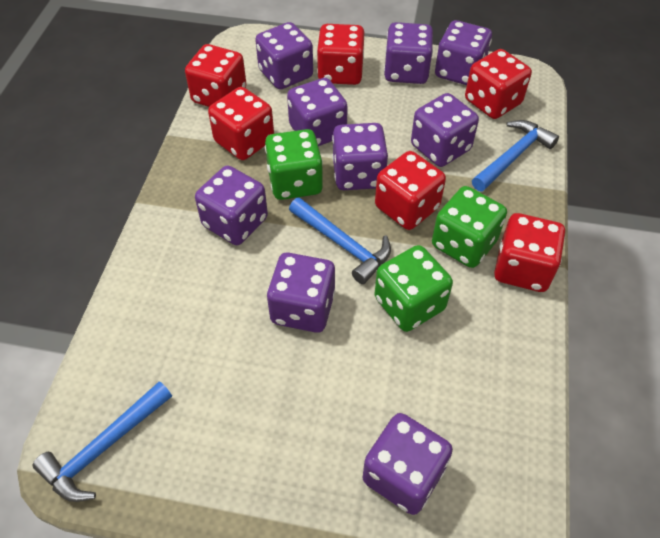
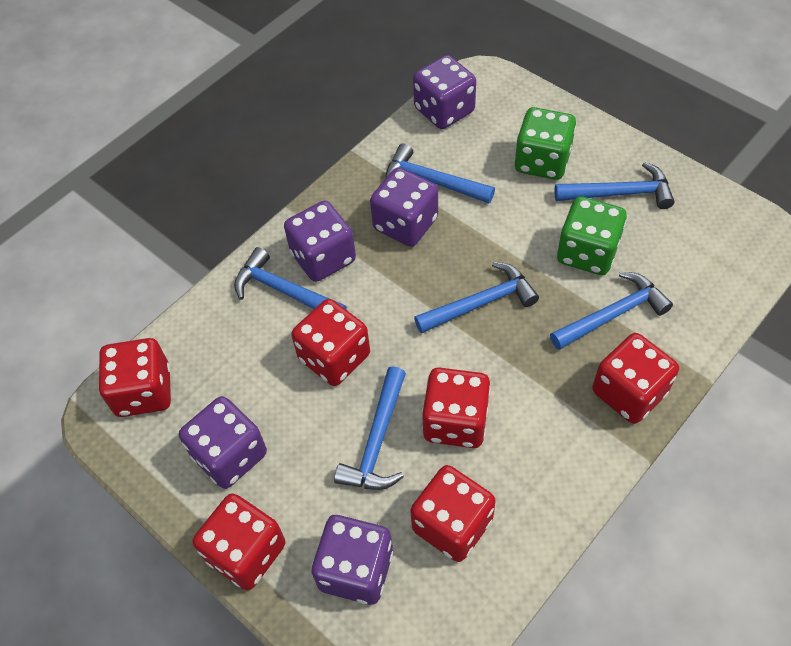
blue hammer: [33,381,172,502] [289,197,391,284] [472,120,559,191] = 3 -> [234,247,347,310] [334,366,406,490] [386,143,495,203] [414,262,539,333] [550,272,673,350] [554,162,675,209] = 6
green dice: [265,129,323,200] [374,245,453,332] [432,186,507,268] = 3 -> [515,107,576,180] [557,196,627,275] = 2
purple dice: [195,166,268,245] [255,22,313,90] [267,252,335,333] [287,78,348,146] [332,123,388,190] [363,413,453,515] [384,22,433,84] [411,93,479,167] [435,20,492,85] = 9 -> [179,396,267,489] [284,201,356,282] [312,515,393,605] [370,167,438,247] [413,55,476,129] = 5

